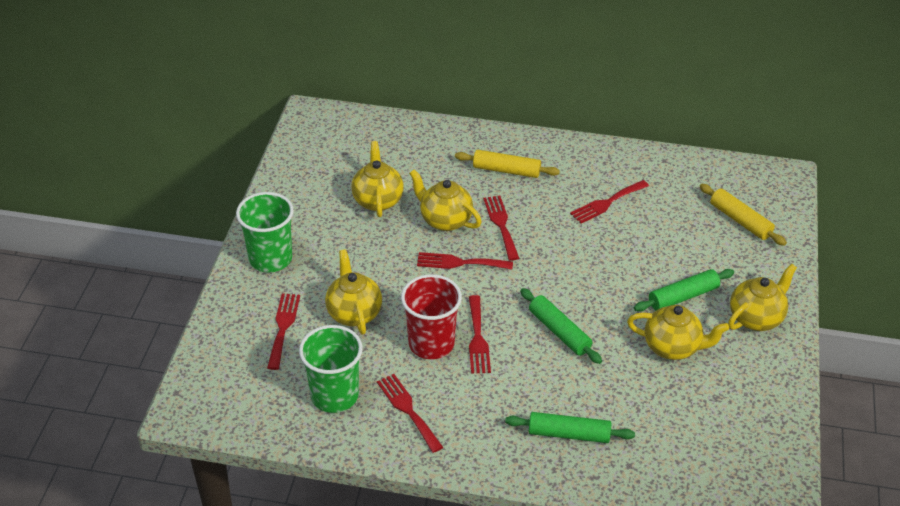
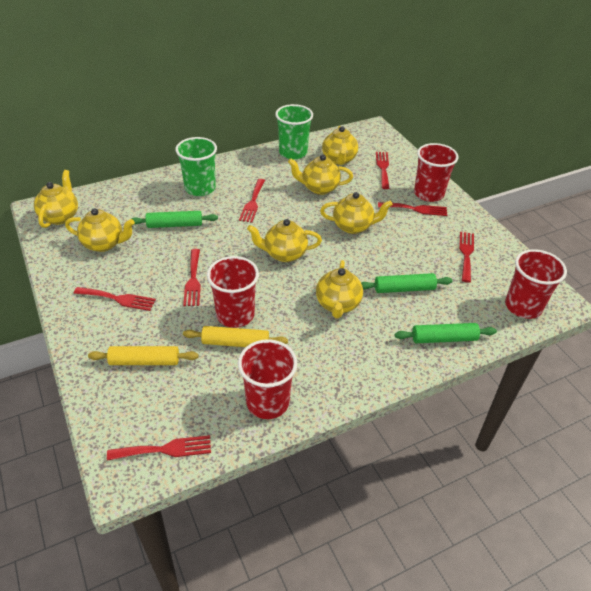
red cup: [401,274,462,359] = 1 -> [207,256,259,328] [238,339,297,419] [414,143,459,202] [505,249,567,319] = 4
red fork: [267,293,300,370] [377,374,443,453] [417,252,513,270] [469,295,491,374] [483,195,519,261] [570,180,649,224] = 6 -> [74,287,156,311] [107,435,211,461] [183,249,201,306] [239,179,265,222] [376,152,389,189] [378,202,447,216] [459,232,474,282] = 7
yellow teapot: [325,249,382,335] [351,141,404,217] [409,169,482,231] [627,305,729,360] [728,263,797,331] = 5 -> [34,170,78,228] [65,208,135,252] [247,219,322,262] [288,154,353,195] [316,260,363,318] [320,192,393,234] [322,126,358,165] = 7

